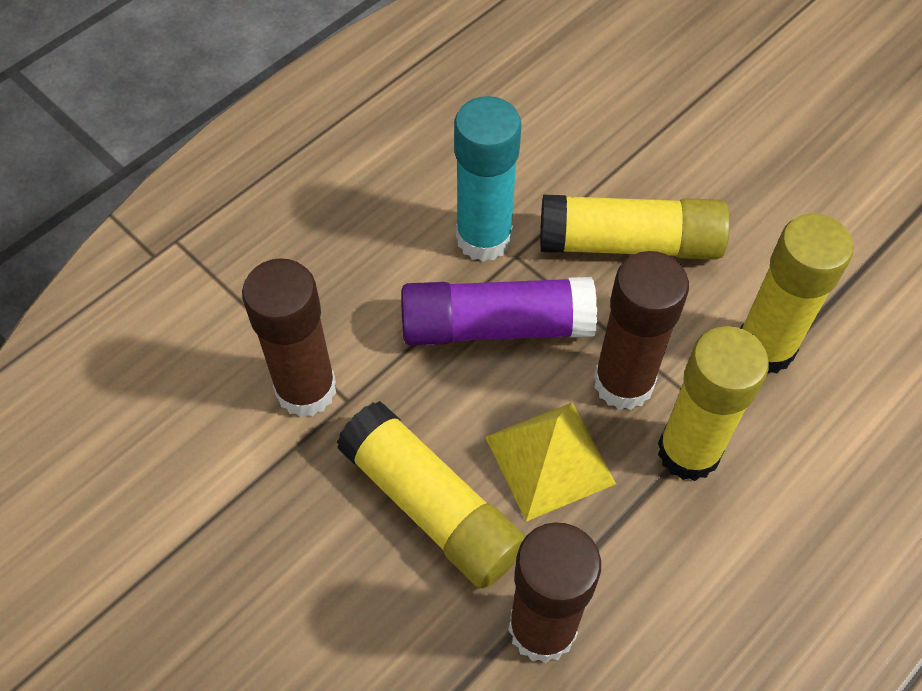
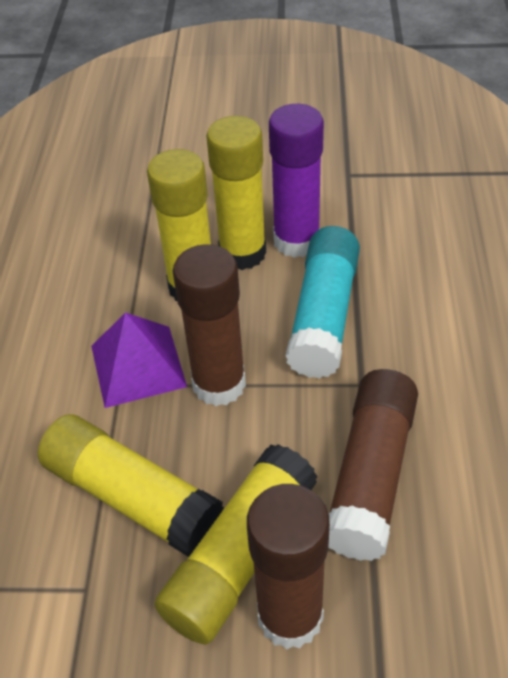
purple pyramid: none = 0 -> [91,312,187,408] = 1
yellow pyramid: [485,402,616,521] = 1 -> none = 0

